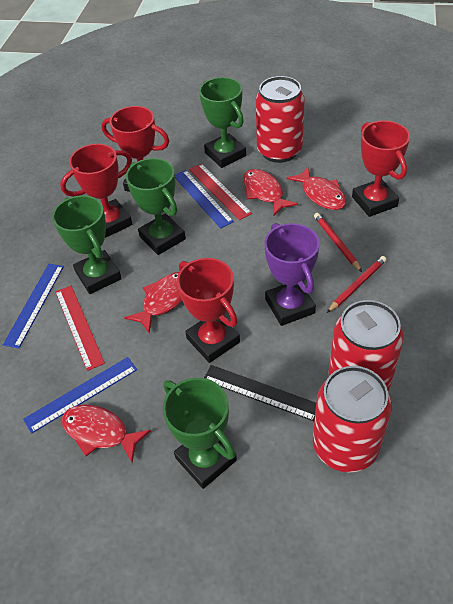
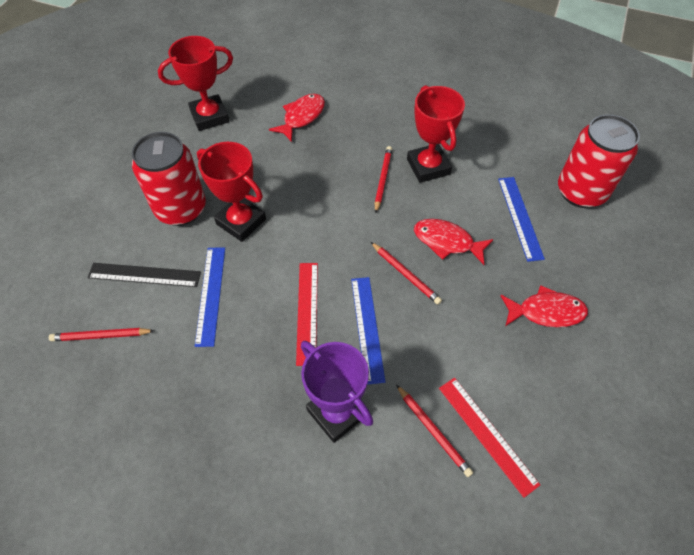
green trophy: [52,195,122,294] [126,158,186,255] [163,378,237,489] [199,77,246,168] = 4 -> none = 0
red can: [256,76,305,163] [313,366,392,472] [329,300,404,391] = 3 -> [132,132,206,226] [558,114,640,208] = 2
red fish: [62,405,151,463] [124,272,182,333] [243,169,298,216] [286,167,346,210] = 4 -> [269,94,325,142] [414,219,493,265] [500,285,588,327] = 3
red pencil: [314,213,362,272] [327,256,387,313] = 2 -> [49,328,155,341] [371,242,442,305] [375,146,392,214] [396,385,473,477] = 4
red trophy: [60,144,132,238] [101,106,169,192] [177,258,240,363] [352,120,410,217] = 4 -> [158,36,233,131] [197,142,266,242] [407,85,465,183] = 3

